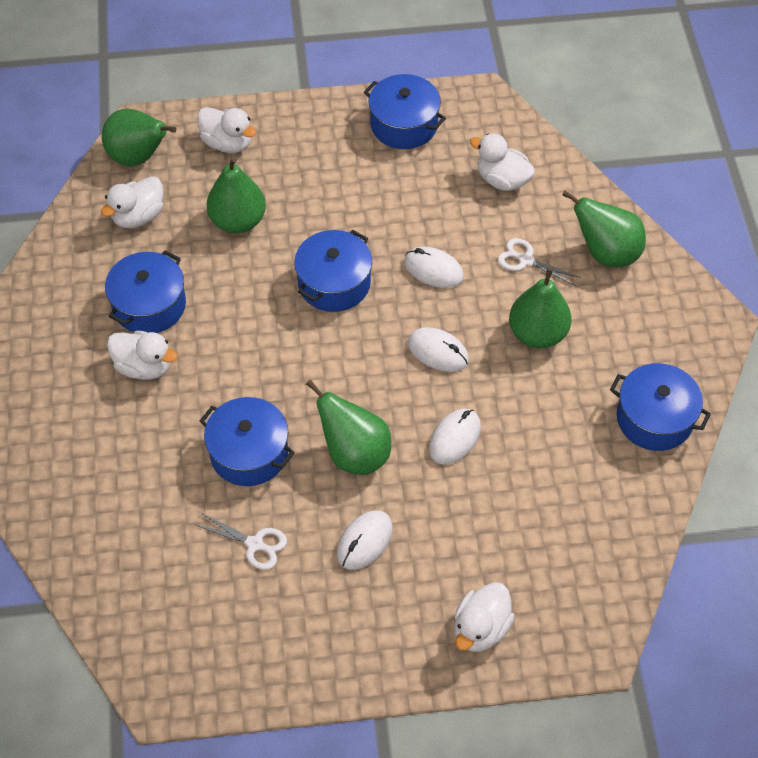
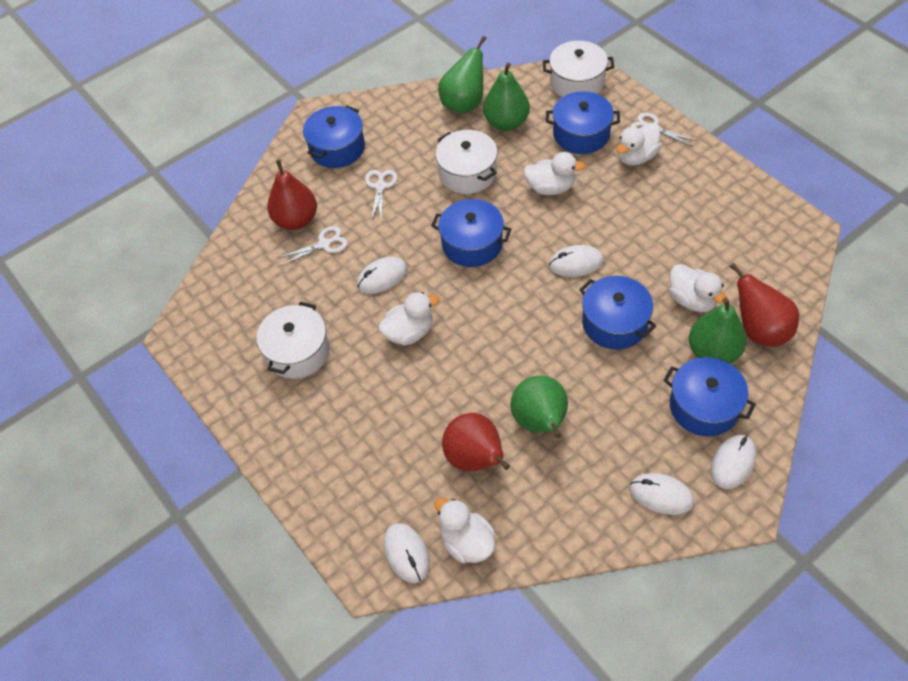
green pear: [102,109,176,166] [207,157,266,233] [306,379,391,475] [509,267,571,348] [562,191,646,267] = 5 -> [438,36,487,114] [483,63,530,131] [510,376,568,438] [689,298,747,364] = 4
red pear: none = 0 -> [267,159,317,230] [442,413,510,471] [730,263,799,347] = 3
white mouse: [337,510,393,570] [404,247,464,288] [408,327,469,372] [429,409,481,464] = 4 -> [357,257,407,294] [384,523,430,583] [549,245,604,277] [630,473,694,515] [711,435,756,489] = 5
white pot: none = 0 -> [257,302,330,379] [435,130,497,194] [543,41,614,97] = 3
white scissors: [196,513,287,570] [498,238,581,286] = 2 -> [278,226,348,266] [365,170,397,221] [630,112,697,147] = 3

